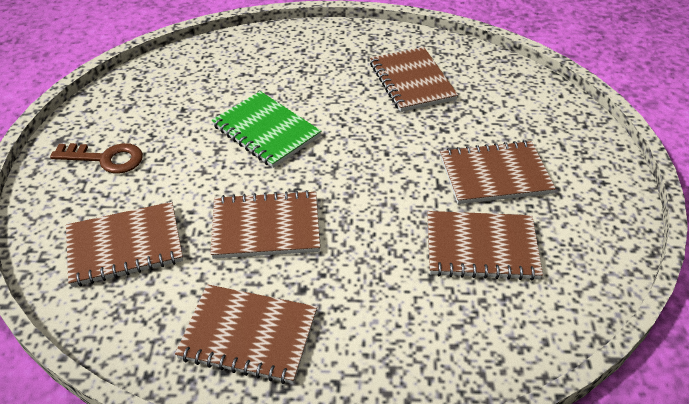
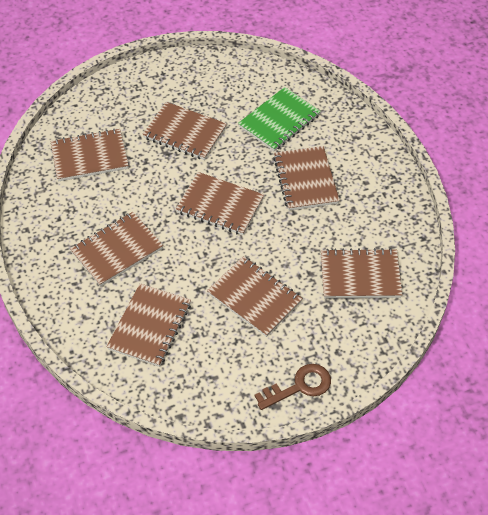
brown notebook: [66,202,183,287] [175,284,317,384] [210,190,320,259] [370,47,458,112] [428,211,543,281] [440,140,556,204] = 6 -> [50,128,129,181] [70,212,163,287] [107,283,191,367] [142,102,227,160] [176,172,264,235] [207,256,303,337] [273,146,340,211] [321,248,403,298] = 8

